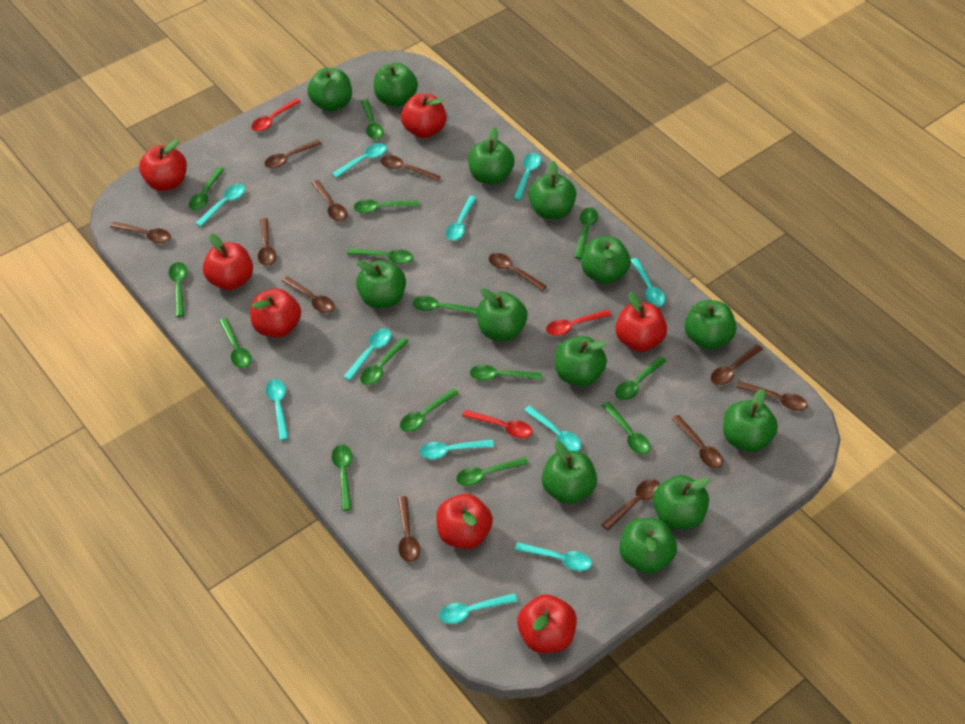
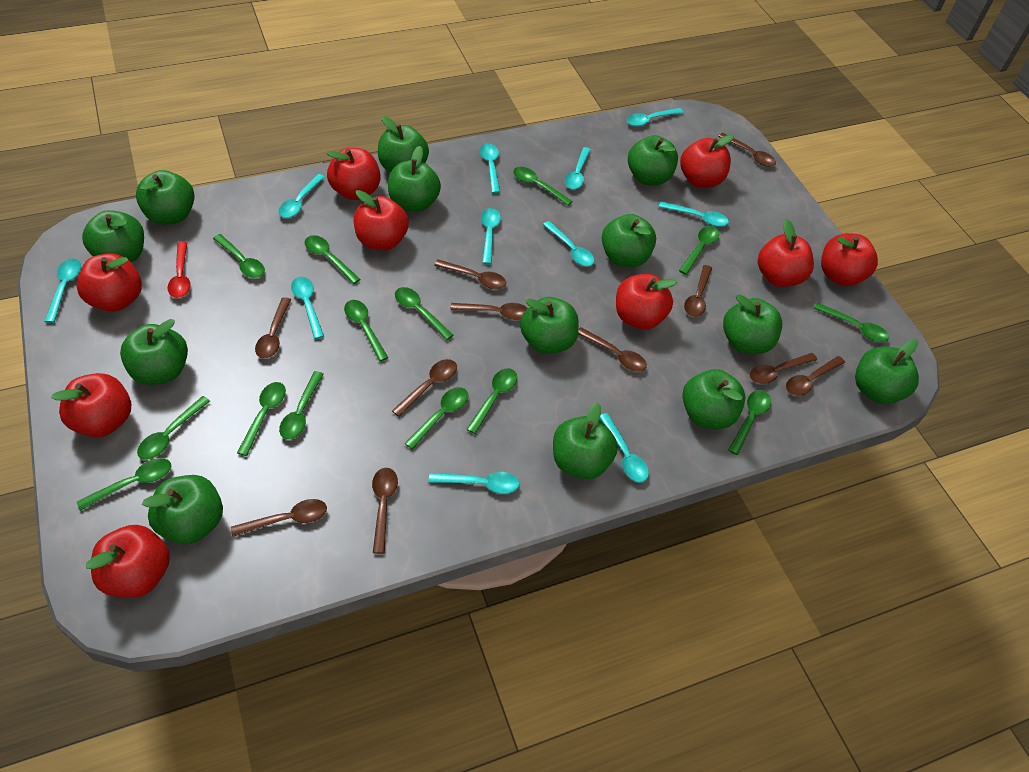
brown spoon: [110,222,171,243] [258,218,277,266] [265,140,322,168] [282,276,335,313] [312,180,347,221] [380,155,440,181] [398,496,420,562] [489,253,547,291] [601,479,660,530] [672,415,723,468] [711,344,763,385] [736,381,808,411] = 12 -> [231,499,327,537] [255,297,291,359] [372,468,398,554] [392,359,457,417] [434,259,506,289] [451,303,528,320] [578,327,647,372] [684,265,712,317] [718,133,776,167] [750,353,817,384] [786,356,845,396] = 11
green spoon: [169,262,188,317] [189,167,224,211] [219,318,251,368] [332,444,352,511] [347,248,413,264] [354,200,419,213] [360,337,409,385] [361,99,384,140] [400,388,459,432] [413,296,477,315] [456,457,529,486] [470,365,542,381] [574,208,598,259] [602,401,651,455] [615,356,666,400] = 15 -> [77,458,171,511] [137,396,210,460] [213,234,265,278] [237,382,286,456] [279,371,324,439] [305,235,360,284] [344,300,388,361] [395,287,453,340] [404,387,468,449] [466,368,517,434] [513,167,573,206] [679,226,719,275] [728,390,771,455] [814,303,889,342] = 14
red apple: [139,139,187,191] [203,234,253,290] [250,289,301,338] [401,94,447,138] [436,494,493,549] [517,594,577,653] [615,292,667,352] = 7 -> [51,373,131,437] [77,253,142,312] [86,525,170,598] [327,148,381,200] [354,190,409,250] [616,274,677,329] [680,134,734,188] [758,220,814,287] [821,233,878,286] = 9
red spoon: [251,98,301,131] [462,410,532,438] [546,310,611,336] = 3 -> [167,242,191,298] = 1

